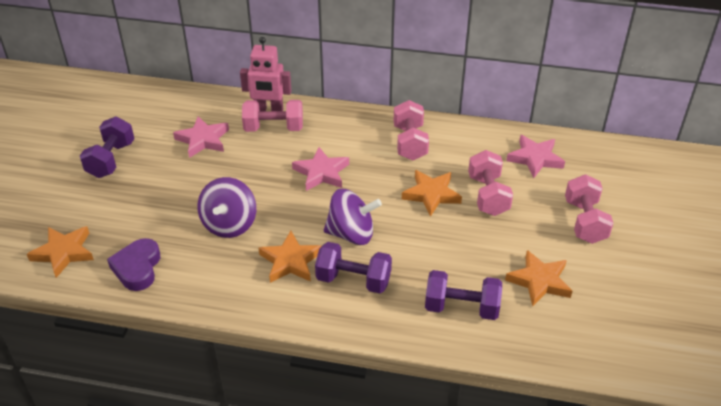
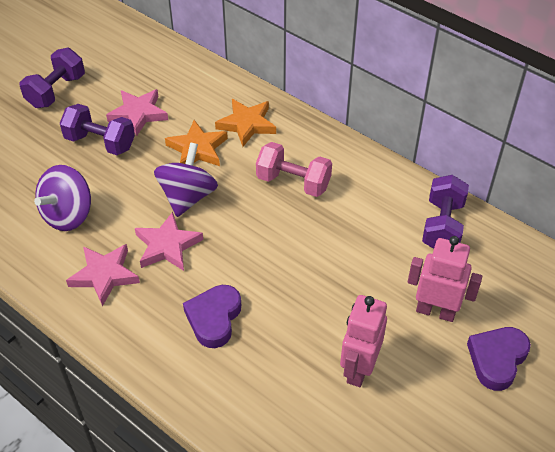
orange star: [27,226,94,278] [258,231,321,283] [402,170,462,217] [505,250,572,307] = 4 -> [165,120,228,166] [215,99,276,147] = 2
pink dumbbell: [242,100,303,132] [394,100,429,160] [468,150,513,216] [565,175,613,244] = 4 -> [256,142,332,197] = 1
pink robot: [240,37,292,112] = 1 -> [340,295,387,387] [408,236,482,322] = 2
purple heart: [107,238,160,291] = 1 -> [183,285,241,348] [467,327,531,391] = 2

